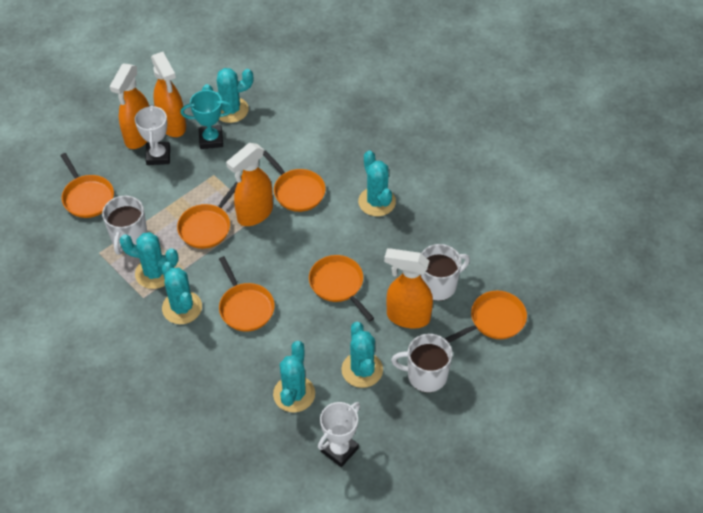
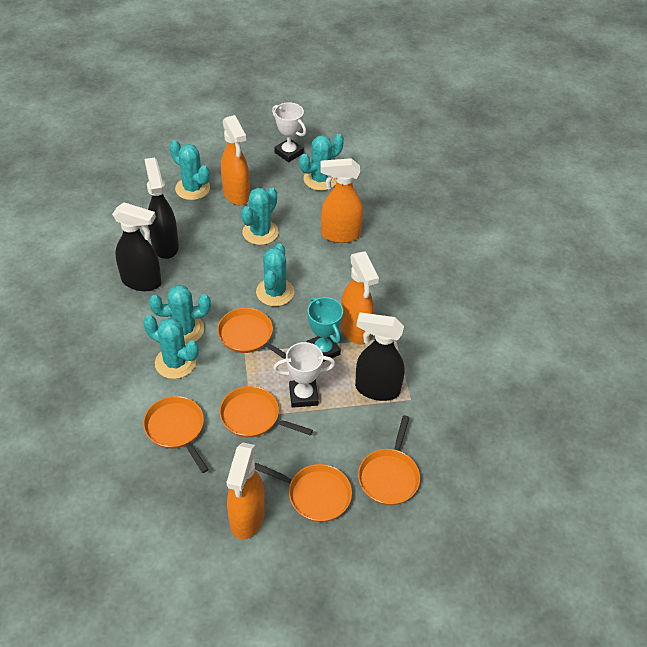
black spray bottle: none = 0 -> [112,202,162,291] [145,157,179,259] [355,313,405,401] = 3
orange pan: [60,153,114,218] [177,182,238,249] [219,256,275,332] [263,150,326,212] [309,255,374,322] [444,291,527,343] = 6 -> [143,396,209,473] [217,308,286,359] [219,386,313,438] [255,463,352,522] [358,415,420,505] = 5
white mug: [102,195,148,255] [391,334,453,392] [420,244,470,301] = 3 -> none = 0

